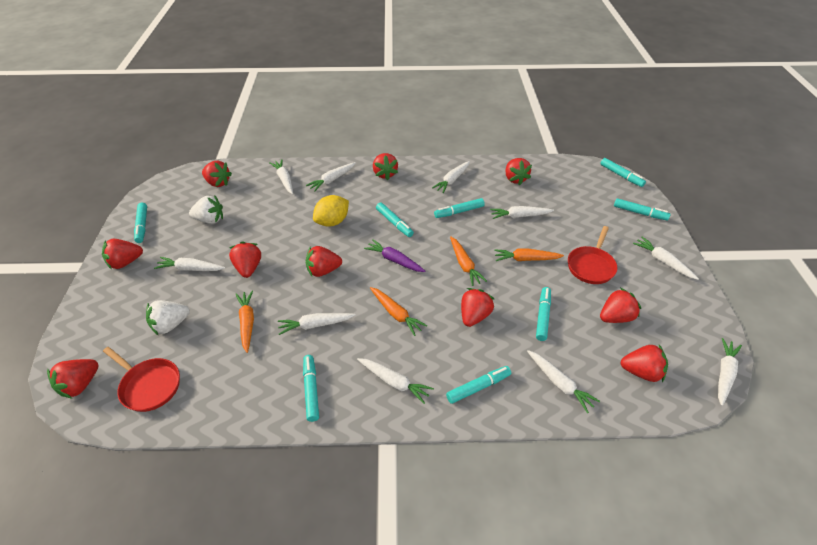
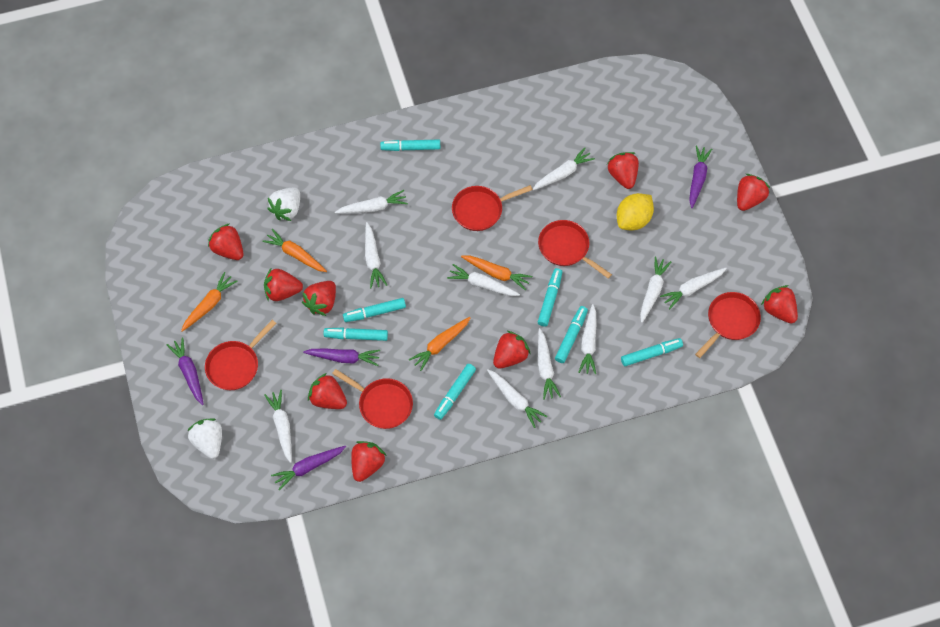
purple carrot: [364,239,426,272] = 1 -> [167,337,204,405] [271,446,346,490] [303,349,380,366] [689,145,712,208] = 4
red pan: [103,347,180,412] [568,226,618,284] = 2 -> [205,320,276,390] [332,369,413,429] [452,185,533,231] [538,220,612,279] [695,292,761,358] = 5
red strawberry: [47,359,99,399] [102,239,143,269] [202,161,232,187] [229,241,261,278] [306,246,342,277] [373,153,398,180] [461,288,494,327] [506,158,532,185] [600,288,641,323] [621,345,668,382] = 10 -> [208,223,243,260] [264,268,303,301] [302,281,336,316] [308,373,347,409] [351,441,386,482] [493,331,531,369] [607,152,639,189] [737,174,770,211] [761,285,798,324] = 9
turquoise marker: [134,203,147,243] [303,355,319,422] [376,202,414,237] [434,198,485,218] [446,366,511,404] [536,287,551,341] [600,158,646,187] [614,198,671,221] = 8 -> [324,328,388,341] [343,298,406,322] [380,140,440,151] [434,364,476,420] [538,268,562,327] [555,306,588,363] [621,338,683,366] = 7

